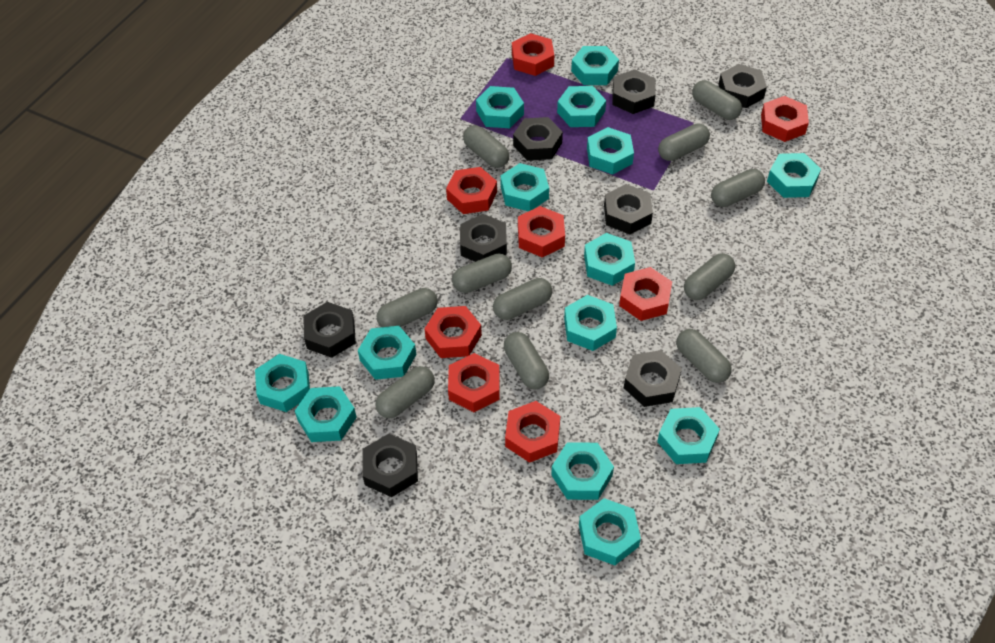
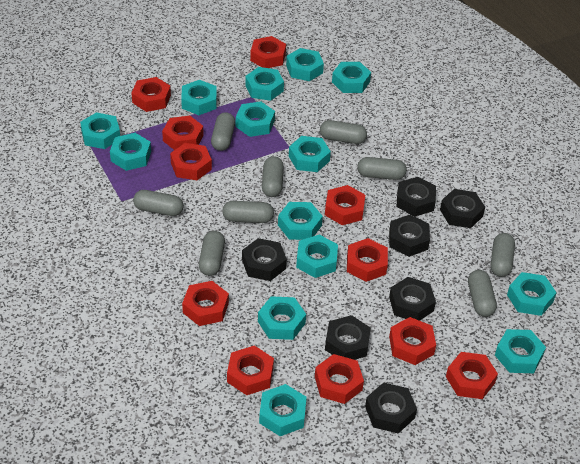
black nut: [303,302,356,358] [363,434,418,497] [460,214,507,262] [513,117,563,161] [604,184,653,234] [612,69,656,114] [624,350,682,407] [718,64,767,108] = 8 -> [242,238,287,281] [325,315,371,360] [365,382,417,433] [389,215,430,257] [389,277,436,321] [397,177,436,217] [440,189,485,228] = 7
grey capsule: [376,366,435,418] [377,288,437,327] [452,254,512,293] [463,125,509,168] [493,278,552,320] [504,332,549,389] [658,124,710,161] [676,329,732,383] [684,253,735,300] [692,80,742,120] [711,169,765,207] = 11 -> [133,190,184,216] [199,231,225,276] [211,112,235,151] [222,201,274,223] [262,156,284,197] [320,120,367,144] [357,157,407,180] [468,270,497,317] [491,233,515,277] = 9
red nut: [424,306,482,358] [446,167,497,214] [448,353,500,412] [505,401,560,463] [512,33,554,76] [518,206,565,258] [619,267,672,321] [761,96,809,142] = 8 -> [131,77,171,112] [162,116,204,150] [170,143,212,180] [182,281,229,326] [227,346,274,395] [250,36,286,68] [315,354,364,404] [325,185,365,225] [347,238,388,282] [389,317,436,365] [446,352,498,399] = 11

